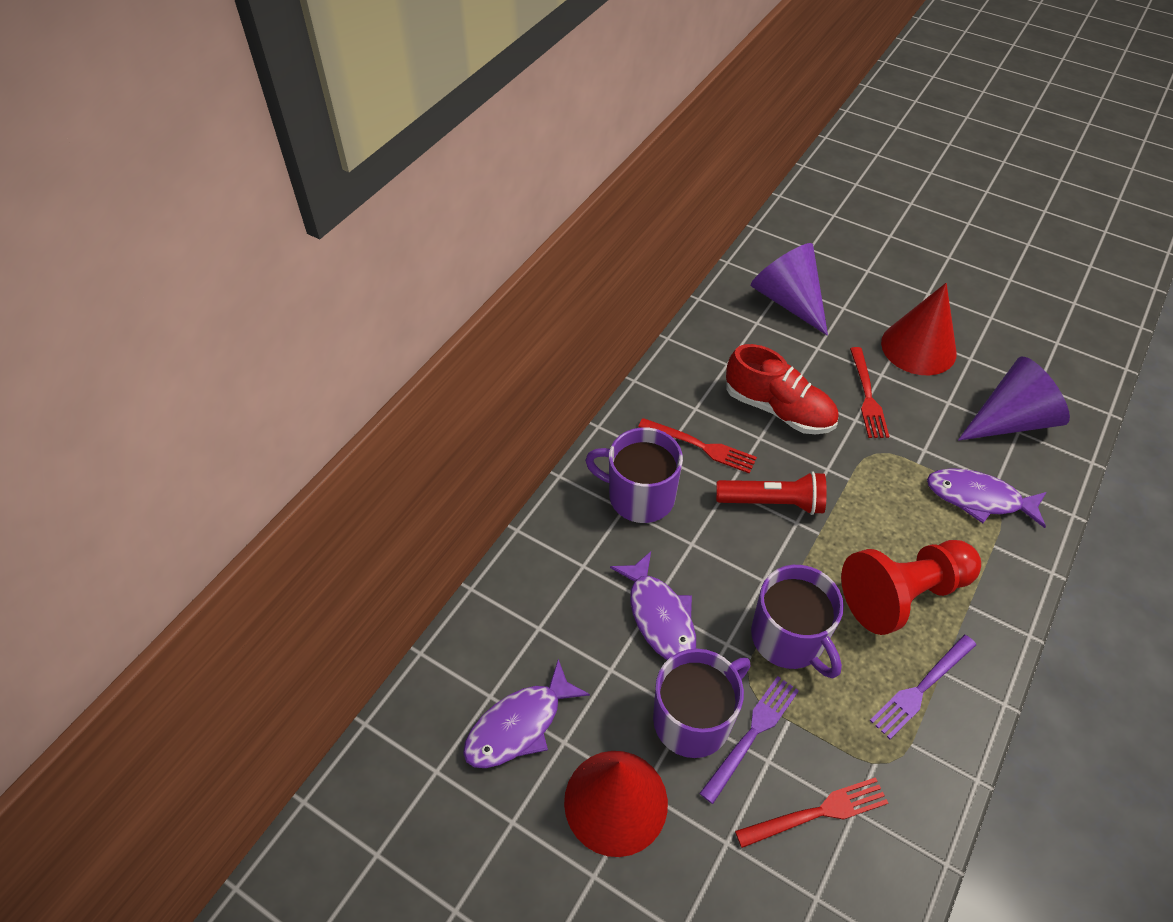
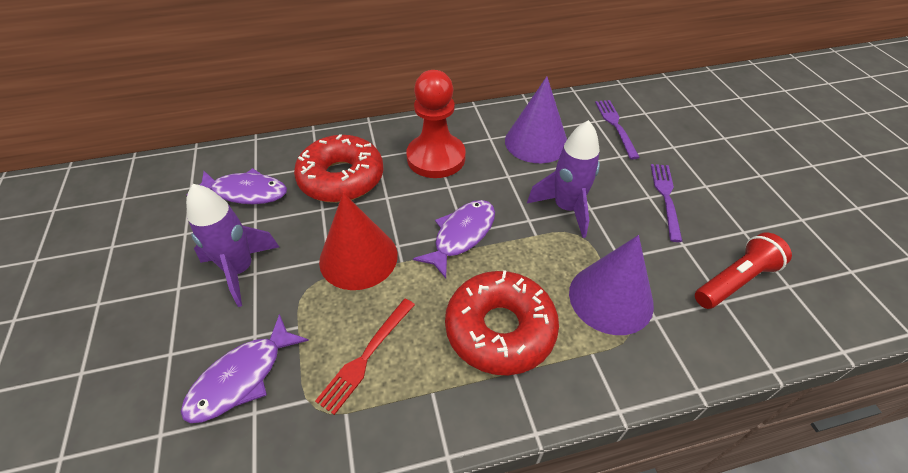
purple mug: [585,427,683,523] [653,649,750,758] [751,565,844,678] = 3 -> none = 0
purple rocket: none = 0 -> [186,184,279,307] [527,120,600,238] = 2
red cone: [564,751,668,857] [881,283,957,375] = 2 -> [319,193,398,290] = 1
red donut: none = 0 -> [294,134,383,203] [445,270,559,375] = 2
red fork: [638,418,757,474] [735,777,888,848] [850,347,890,438] = 3 -> [315,299,415,415] = 1
red shoe: [726,344,839,434] = 1 -> none = 0

